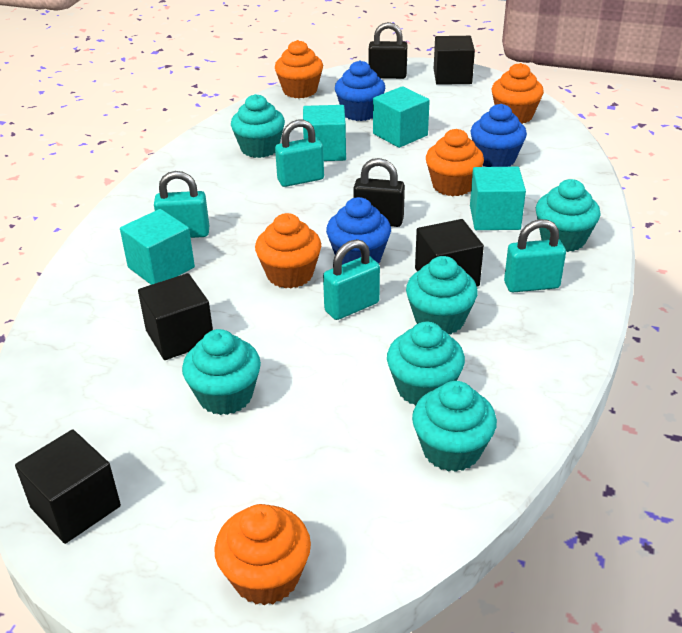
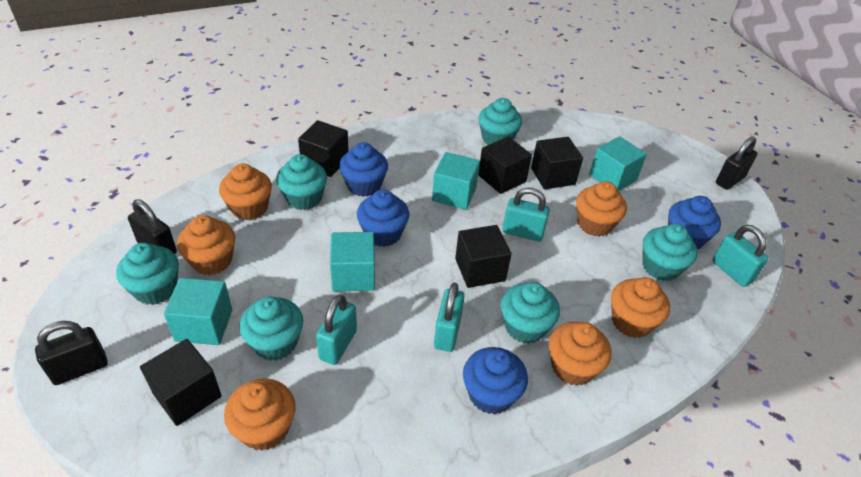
black cube: [15,429,121,544] [138,273,213,360] [415,219,484,287] [434,36,475,85] = 4 -> [140,339,222,426] [298,120,349,177] [455,225,512,288] [478,136,532,194] [531,137,583,189] = 5
black padlock: [353,158,405,227] [369,22,407,79] = 2 -> [35,321,108,385] [128,199,177,254] [716,137,757,190] = 3
blue cupcake: [326,197,391,265] [335,60,385,121] [470,104,527,167] = 3 -> [339,142,388,197] [357,190,409,247] [463,347,528,414] [668,196,721,249] = 4
orange cupcake: [214,504,311,605] [255,213,321,288] [275,40,323,98] [426,129,484,196] [492,63,544,124] = 5 -> [177,215,235,275] [219,163,272,220] [224,378,296,451] [549,322,611,386] [576,181,627,236] [611,277,670,338] = 6

